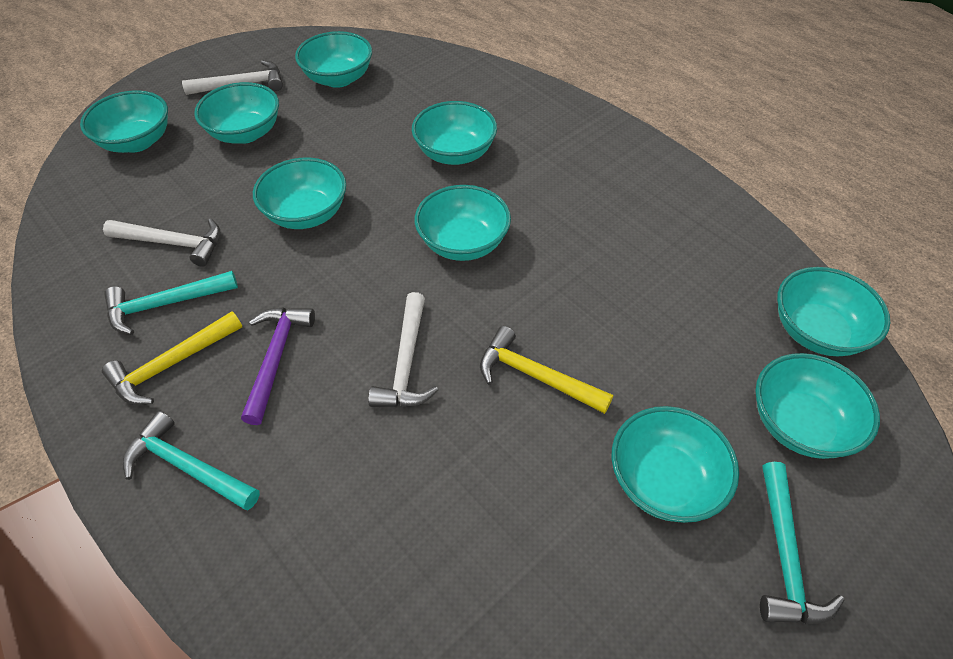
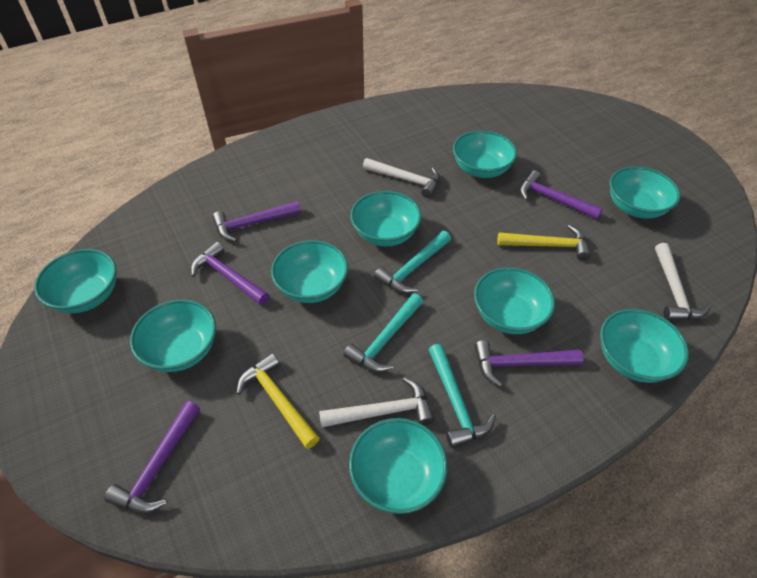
purple hammer: [241,308,315,425] = 1 -> [104,401,200,513] [191,242,269,305] [212,201,301,242] [474,340,584,387] [520,170,603,219] = 5

